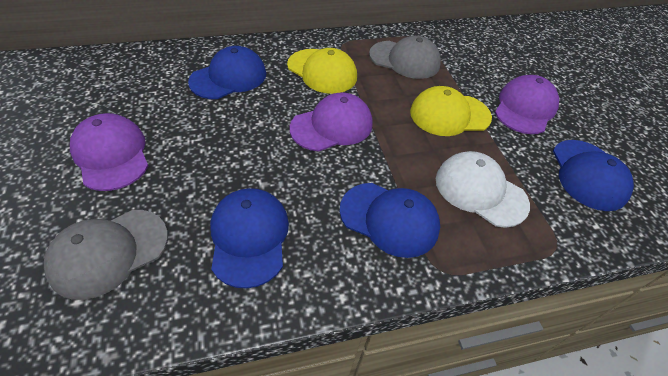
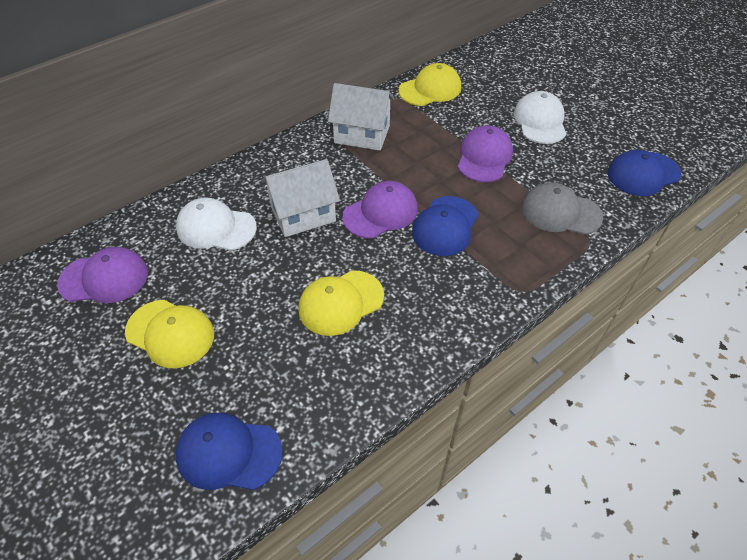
blue cap: [188,46,266,99] [210,188,289,289] [340,183,440,258] [553,140,634,211] = 4 -> [176,413,283,490] [412,196,479,256] [608,150,681,196] = 3
grey cap: [44,210,168,300] [369,36,441,79] = 2 -> [522,182,603,235] = 1
white cap: [436,151,530,228] = 1 -> [176,197,257,251] [514,91,566,144] = 2
white house: none = 0 -> [261,159,340,237] [328,83,395,151] = 2
yellow cap: [287,48,357,94] [410,86,492,136] = 2 -> [125,300,214,369] [298,270,384,336] [398,63,461,106] = 3

